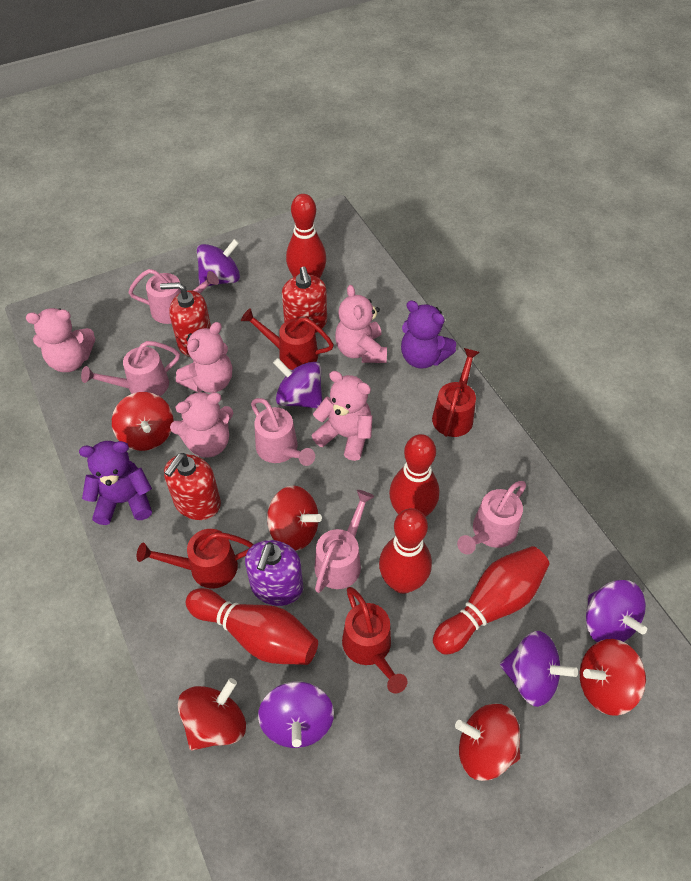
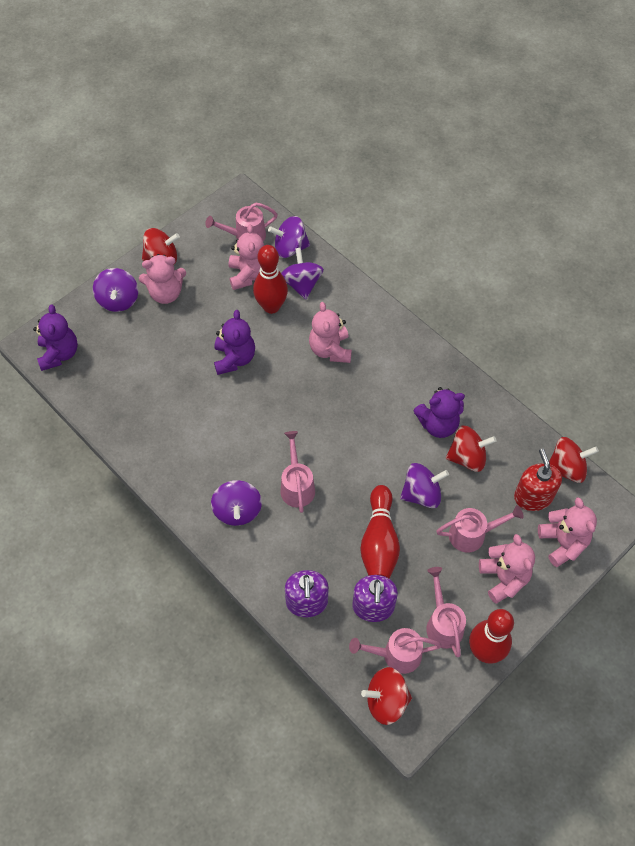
purple soap dispenser: [245,540,303,606] = 1 -> [285,570,329,617] [352,575,398,622] = 2
purple teddy bear: [79,441,152,525] [401,300,456,369] = 2 -> [33,305,78,371] [214,310,255,375] [413,387,465,438] = 3
red bowling pin: [186,588,318,665] [286,194,327,278] [379,508,432,594] [389,434,439,517] [433,546,550,655] = 5 -> [253,245,288,314] [360,485,400,579] [469,609,514,664] = 3
red soap dispenser: [160,282,211,357] [164,453,221,520] [282,266,327,333] = 3 -> [514,448,562,511] = 1
red spinning top: [112,392,173,451] [178,678,246,751] [267,486,322,551] [455,703,521,781] [580,639,646,716] = 5 -> [142,228,180,265] [361,667,412,725] [446,426,497,472] [549,437,599,483] = 4
red watering can: [137,529,254,589] [241,308,334,370] [342,587,408,694] [432,348,480,437] = 4 -> none = 0

